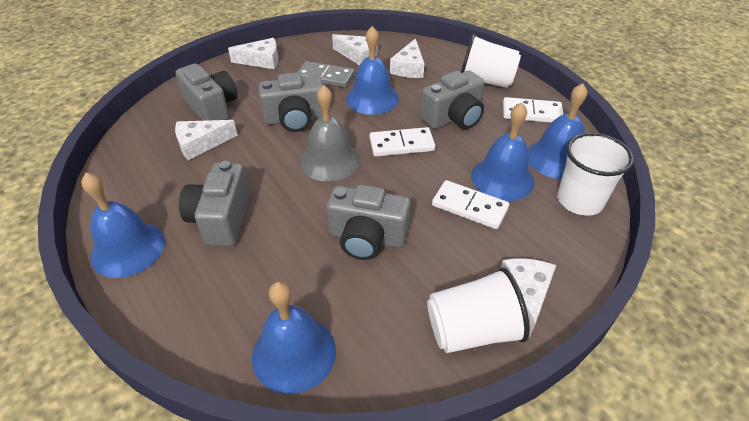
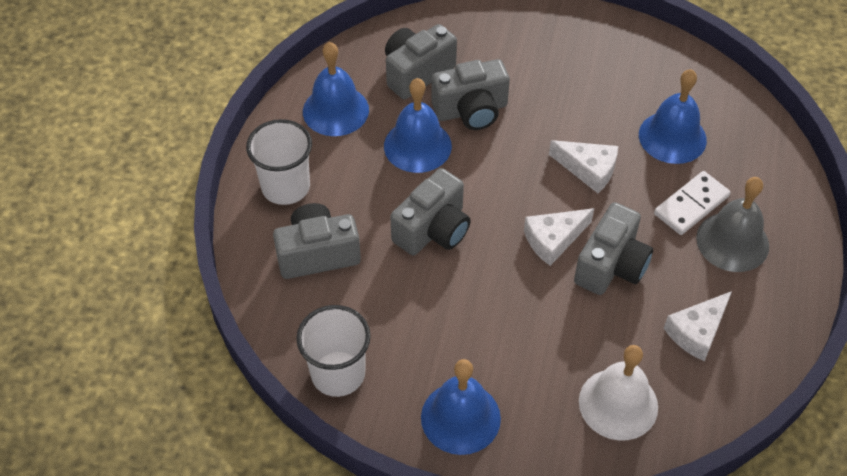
blue bell: [81,173,165,278] [252,281,336,394] [346,26,399,115] [471,102,535,201] [528,83,588,179] = 5 -> [303,42,369,136] [384,78,452,173] [421,359,501,455] [639,69,707,164] = 4
grey domino: [298,61,354,88] = 1 -> none = 0
white bell: none = 0 -> [579,345,658,440] = 1
white cheese: [175,120,237,160] [228,38,278,69] [332,34,378,65] [390,38,424,78] [501,258,556,337] = 5 -> [524,208,594,266] [549,140,618,193] [664,291,732,361] = 3
white cup: [427,267,530,353] [461,34,521,88] [557,133,634,216] = 3 -> [246,119,312,205] [296,305,371,397] = 2
white domino: [370,127,435,157] [432,180,509,229] [503,97,563,123] = 3 -> [654,171,730,235] = 1

